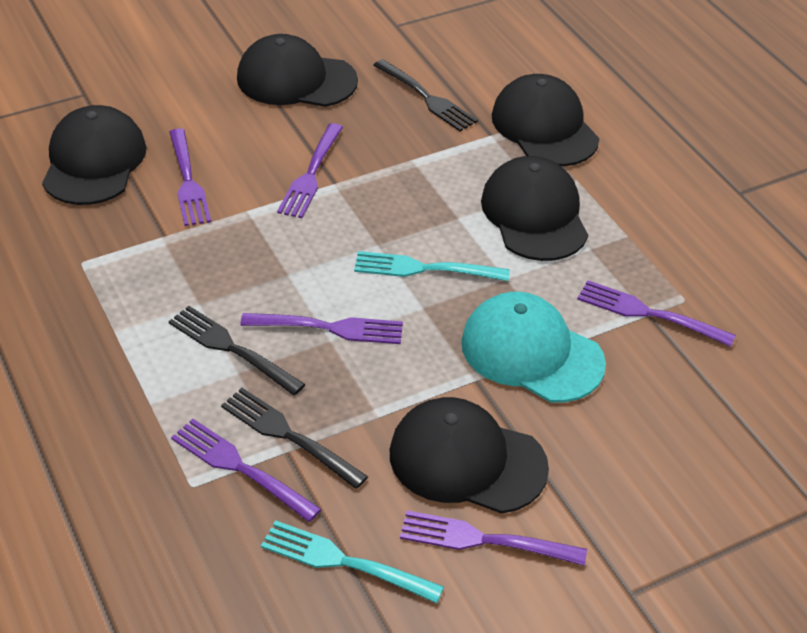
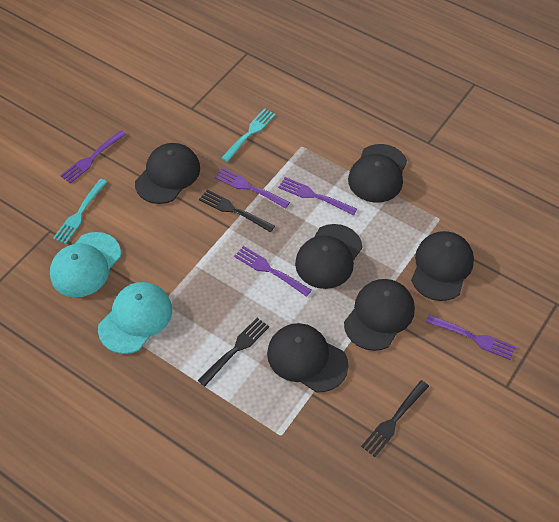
black cap: [42,105,147,205] [237,34,358,107] [390,397,549,514] [481,156,588,261] [492,74,599,166] = 5 -> [135,143,200,204] [267,323,348,392] [295,224,362,289] [344,279,415,351] [348,144,407,203] [411,231,474,301] = 6
purple fork: [169,128,211,226] [171,418,321,522] [240,313,403,344] [277,123,343,218] [400,510,587,566] [577,280,736,347] = 6 -> [60,130,127,183] [215,168,290,209] [234,246,312,297] [278,177,357,215] [426,315,516,360] = 5
turquoise cap: [461,292,606,402] = 1 -> [50,232,121,297] [98,282,172,354] = 2

